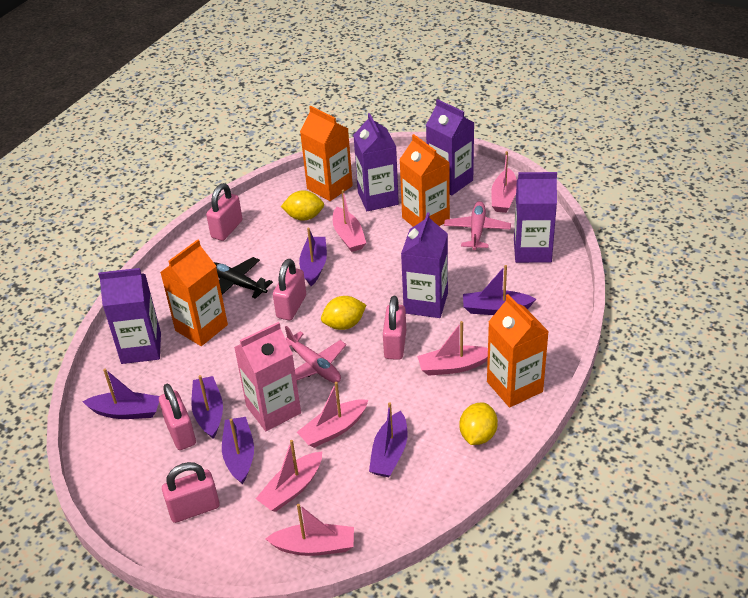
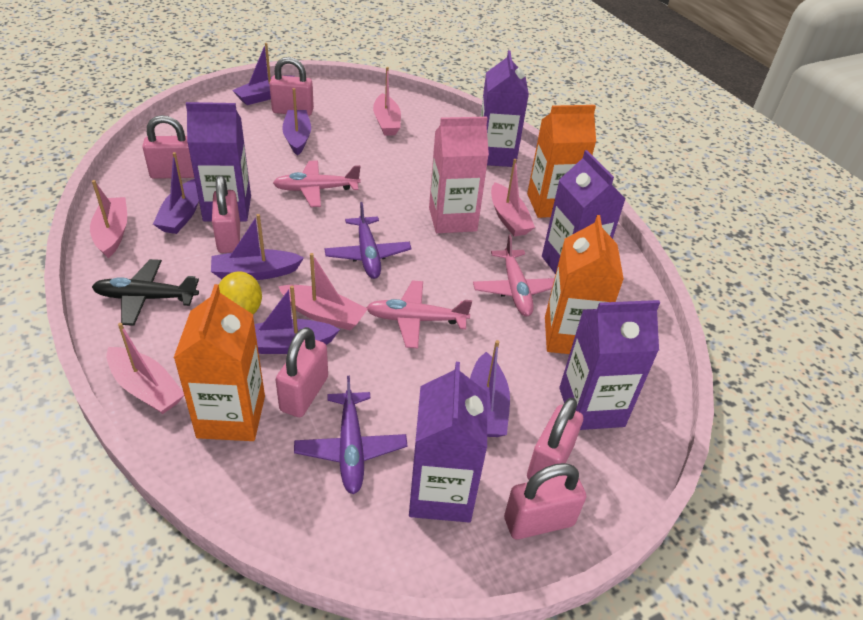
orange carton: [160,239,228,346] [300,106,353,201] [399,134,450,227] [487,294,549,408] = 4 -> [174,284,265,441] [527,105,596,218] [545,215,624,354] = 3
pink boat: [256,440,322,512] [265,504,354,556] [297,382,368,448] [333,190,366,252] [417,321,488,376] [491,151,517,213] = 6 -> [90,180,127,258] [106,323,184,414] [278,253,368,330] [373,67,401,136] [491,159,535,236] = 5
pink padlock: [159,384,196,450] [162,462,220,523] [206,183,243,241] [273,259,306,320] [383,296,406,360] = 5 -> [142,115,194,179] [212,176,240,253] [269,57,314,116] [276,327,328,417] [504,463,586,540] [527,398,583,480] = 6
pink plane: [285,326,346,383] [444,201,511,250] = 2 -> [273,161,361,207] [366,280,472,349] [473,234,555,316] = 3
purple plane: none = 0 -> [294,376,407,494] [324,202,412,279] = 2
yellow lemon: [281,190,324,221] [321,296,366,330] [459,402,498,445] = 3 -> [219,271,262,315] = 1

